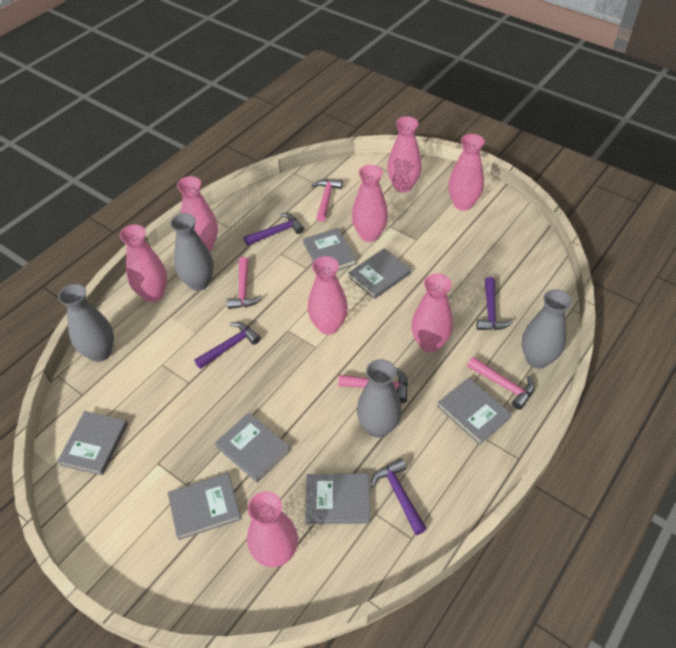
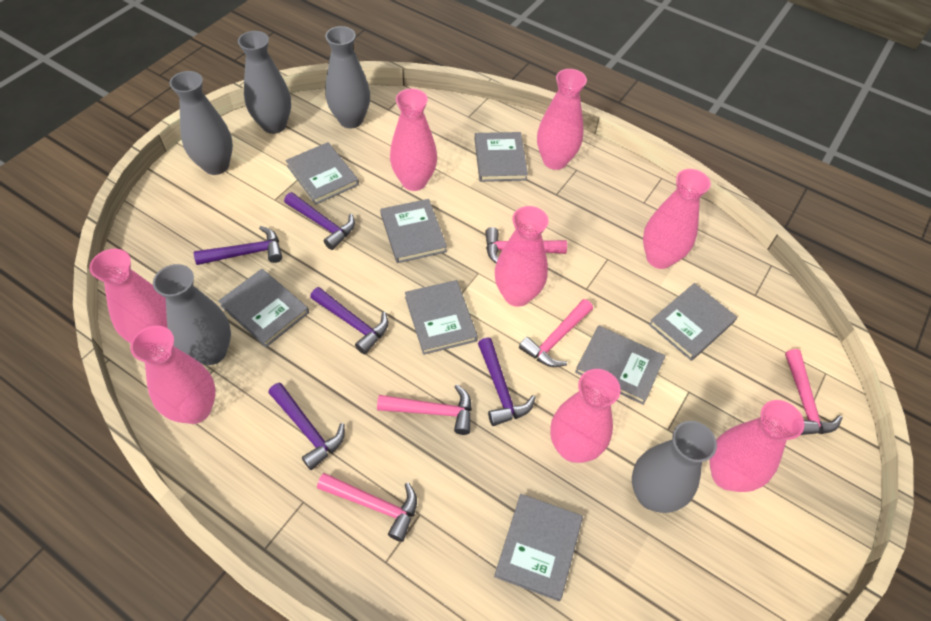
grey book: [57,411,128,475] [168,473,241,540] [215,413,291,483] [303,228,357,270] [305,474,370,524] [348,248,411,299] [437,378,512,445] = 7 -> [218,269,309,347] [285,142,359,204] [380,199,447,263] [405,280,478,355] [475,132,528,182] [494,494,583,601] [575,325,665,405] [649,283,737,361] = 8
grey vase: [58,284,114,362] [170,213,214,291] [357,359,402,438] [522,289,572,369] = 4 -> [153,264,231,365] [170,71,233,175] [238,31,291,134] [325,26,370,128] [632,421,717,513] = 5
pink hammer: [227,257,262,309] [311,179,343,222] [338,367,408,403] [467,357,534,410] = 4 -> [317,473,417,542] [377,384,472,435] [485,227,567,263] [519,299,593,367] [785,349,842,435] = 5
purple hammer: [194,322,261,369] [244,213,304,246] [370,458,427,535] [477,277,513,330] = 4 -> [194,226,282,265] [268,383,345,470] [284,192,355,250] [310,287,388,355] [478,338,536,426] = 5

